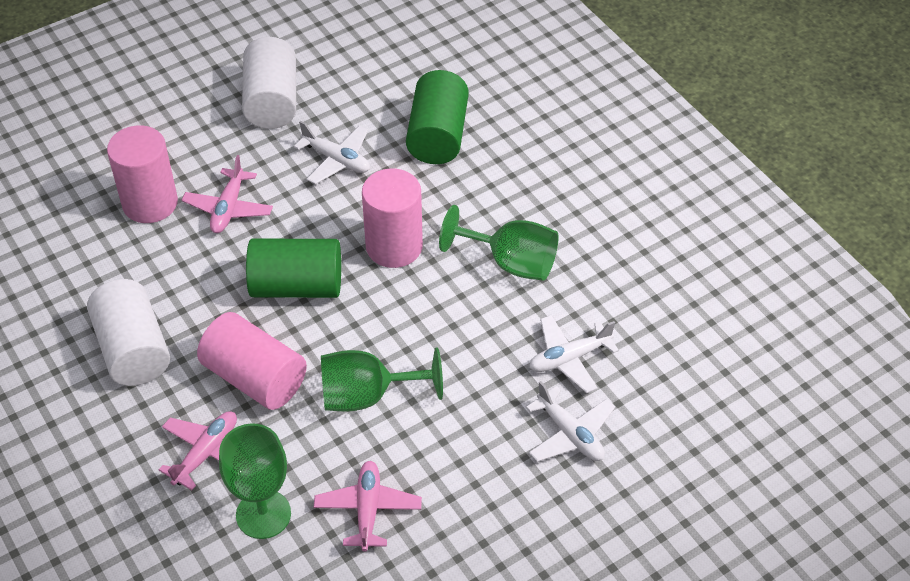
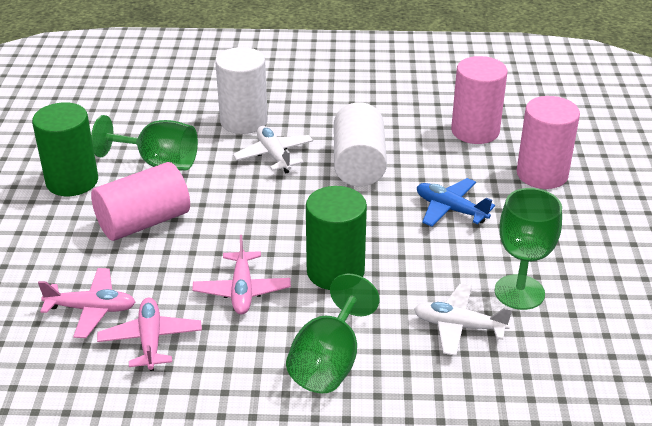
blue plane: none = 0 -> [417,178,495,227] = 1
white plane: [294,121,370,185] [526,381,615,462] [529,315,619,393] = 3 -> [233,126,313,174] [414,284,512,356] = 2

